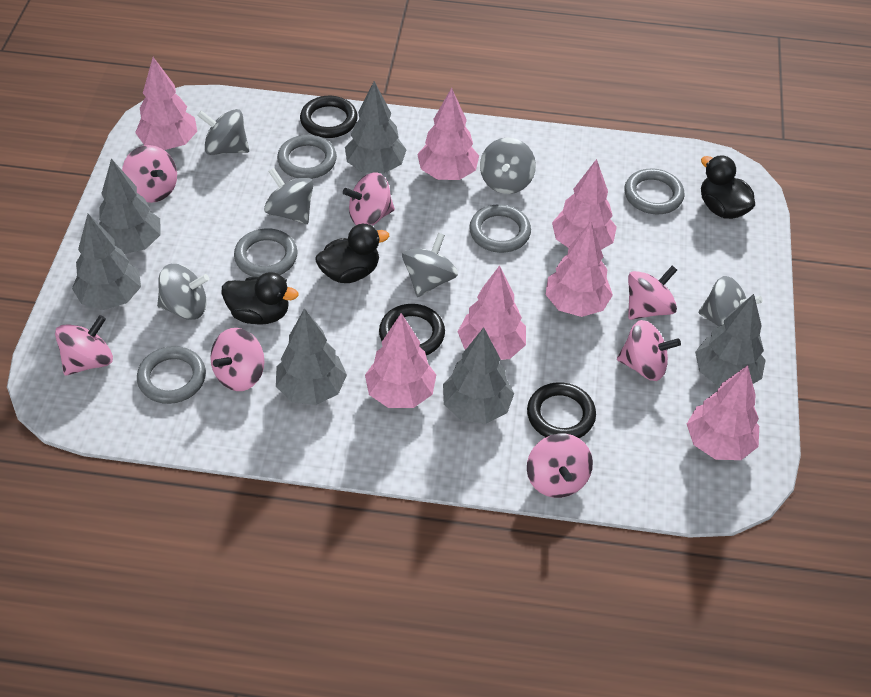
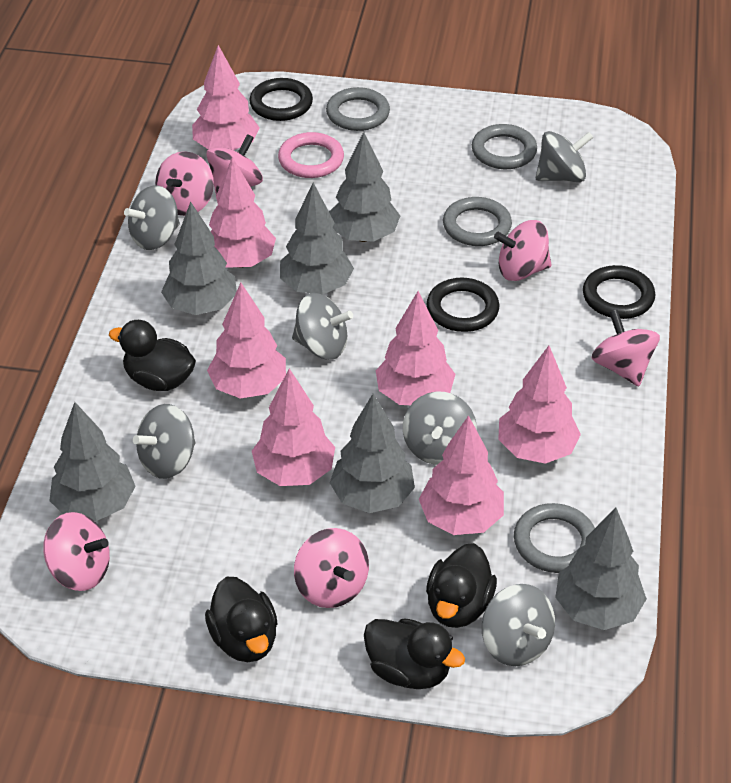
black duck: [222,272,299,325] [315,224,389,283] [701,155,755,219] = 3 -> [109,320,196,391] [205,577,278,662] [364,618,465,689] [426,543,497,628] = 4
grey ring: [137,346,206,404] [234,228,297,277] [277,135,337,179] [469,204,531,253] [624,168,684,214] = 5 -> [326,87,390,131] [443,197,512,246] [472,124,537,169] [514,503,595,573] = 4
pink ring: none = 0 -> [278,132,344,178] = 1
pink spinning top: [55,315,113,376] [122,145,177,203] [210,328,264,391] [343,173,395,226] [527,434,593,498] [617,320,681,381] [628,266,677,320] = 7 -> [43,512,110,591] [155,151,214,216] [206,134,263,195] [294,528,369,608] [494,220,551,281] [592,310,660,387] = 6

